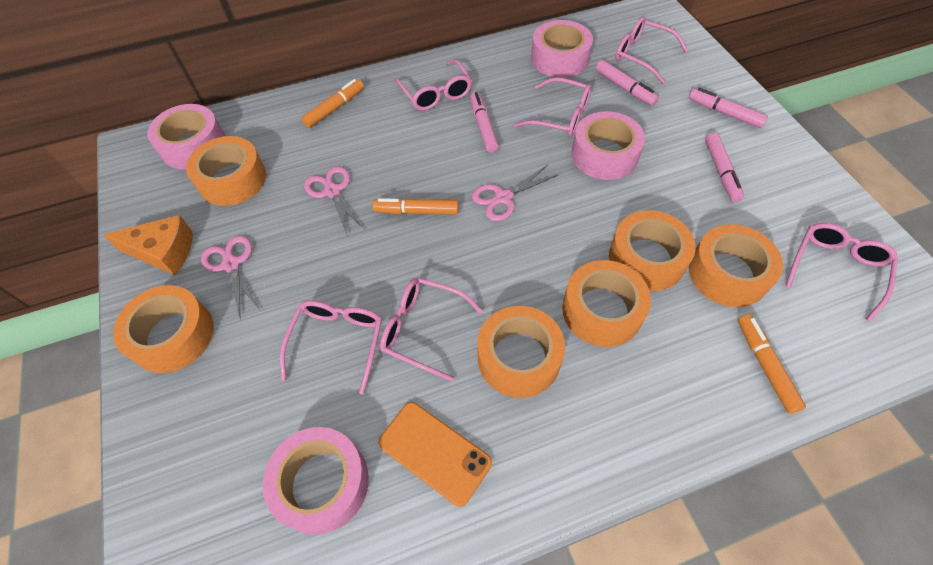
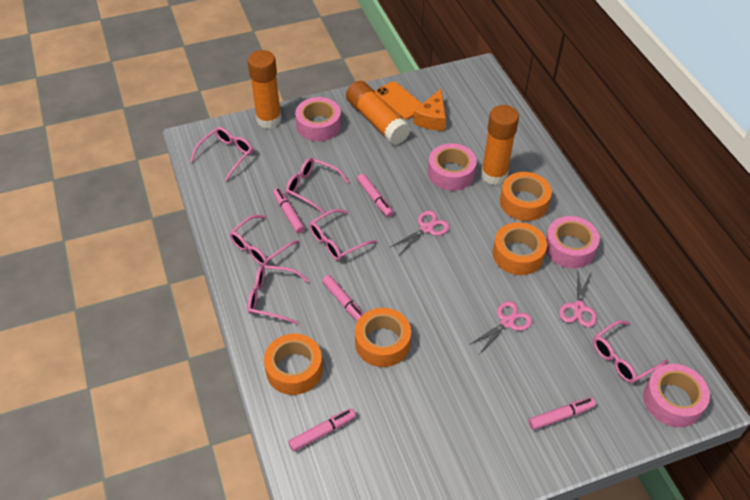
orange glue stick: none = 0 -> [248,50,281,129] [346,81,411,145] [481,105,519,185] = 3
orange marker: [301,79,364,128] [372,198,459,214] [738,314,806,414] = 3 -> none = 0
orange tape: [113,285,214,373] [186,136,266,206] [477,306,565,398] [562,260,651,347] [609,210,696,291] [689,224,783,307] = 6 -> [264,334,323,395] [355,308,411,367] [493,222,547,275] [500,172,552,221] = 4
pink marker: [470,92,499,152] [596,60,659,106] [689,88,768,128] [705,133,744,202] = 4 -> [273,188,305,233] [288,408,356,452] [322,275,364,321] [357,174,393,217] [529,397,596,430] = 5

